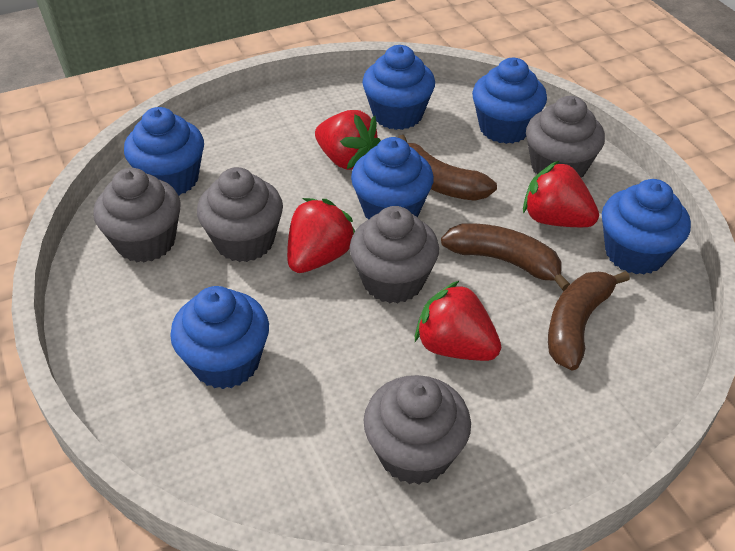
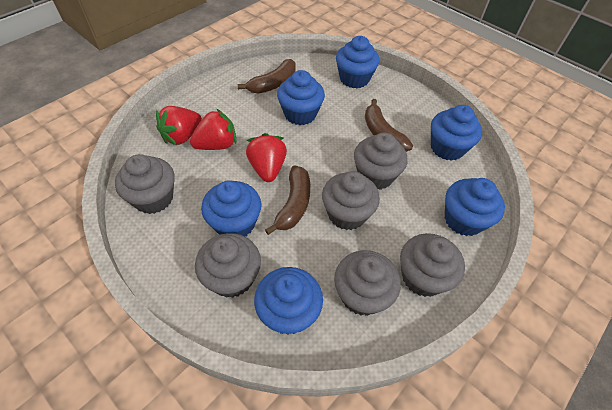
grey cupcake: [93,168,181,263] [197,167,283,262] [350,206,439,304] [364,375,471,485] [526,96,605,178] = 5 -> [115,154,175,214] [195,233,261,298] [322,171,380,230] [334,250,401,316] [354,133,408,190] [400,233,465,297] = 6
red strawberry: [287,198,355,273] [315,110,381,170] [415,281,501,361] [523,160,599,227] = 4 -> [156,106,202,145] [190,109,236,150] [246,133,287,182] = 3

